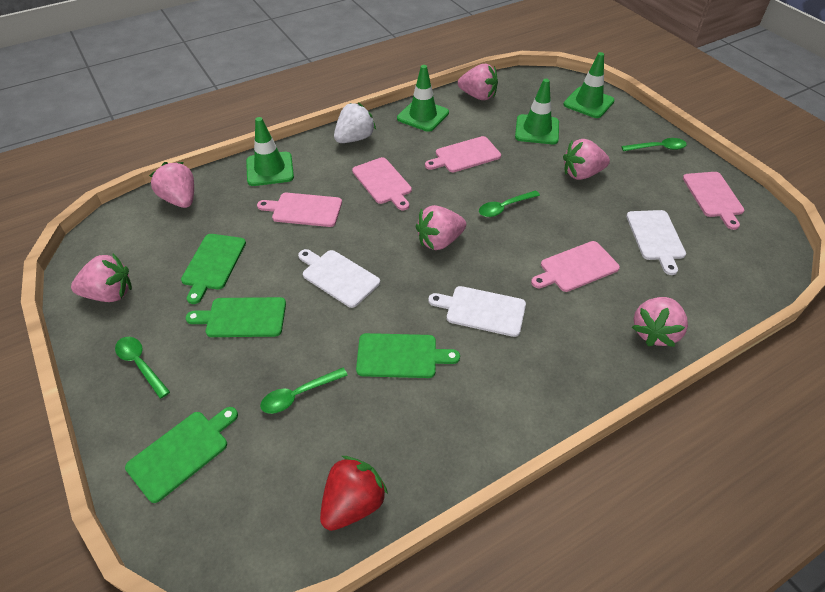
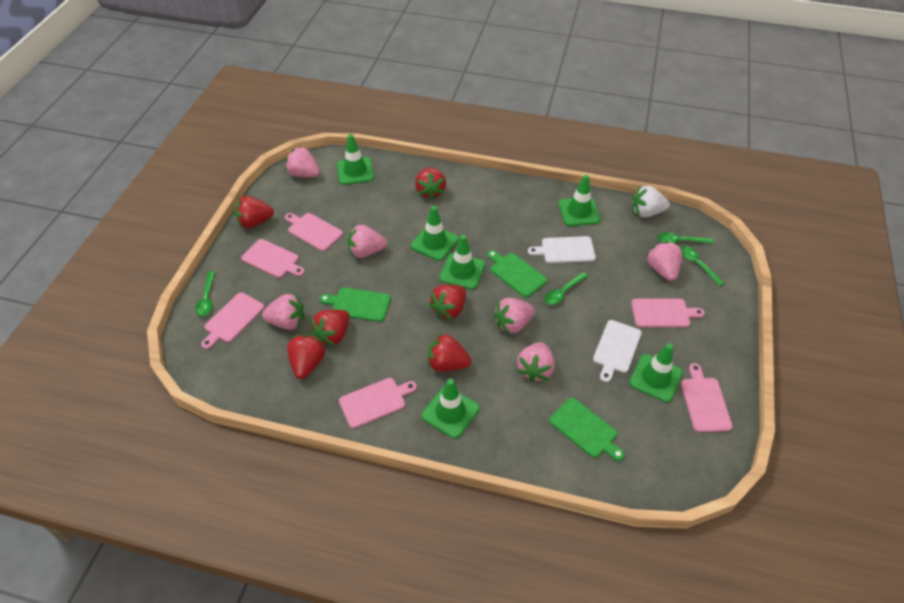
green cutting board: [125,407,238,503] [181,234,246,304] [186,297,286,337] [356,333,460,378] = 4 -> [320,287,391,322] [487,250,547,298] [549,397,625,461] = 3
green traffic cone: [246,117,294,186] [397,65,449,132] [515,79,559,144] [563,52,614,118] = 4 -> [337,134,374,185] [411,206,459,261] [422,379,479,439] [439,235,485,290] [559,175,601,226] [629,343,683,402] = 6
pink cutting board: [257,193,342,227] [352,157,412,210] [425,136,501,172] [531,241,620,292] [683,172,744,230] = 5 -> [201,292,264,349] [241,239,305,278] [285,213,343,251] [339,378,417,428] [631,299,705,327] [681,363,733,432] = 6
red strawberry: [320,456,388,531] = 1 -> [235,196,274,228] [287,335,325,379] [311,309,350,346] [415,168,446,200] [428,333,471,372] [429,284,466,320] = 6
white cutting board: [298,249,380,308] [428,286,526,337] [626,210,686,275] = 3 -> [528,236,596,263] [593,320,642,382] = 2

